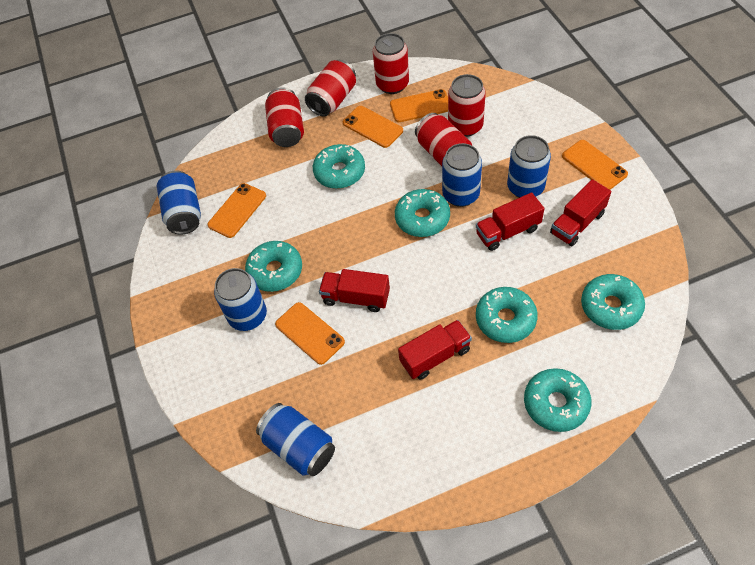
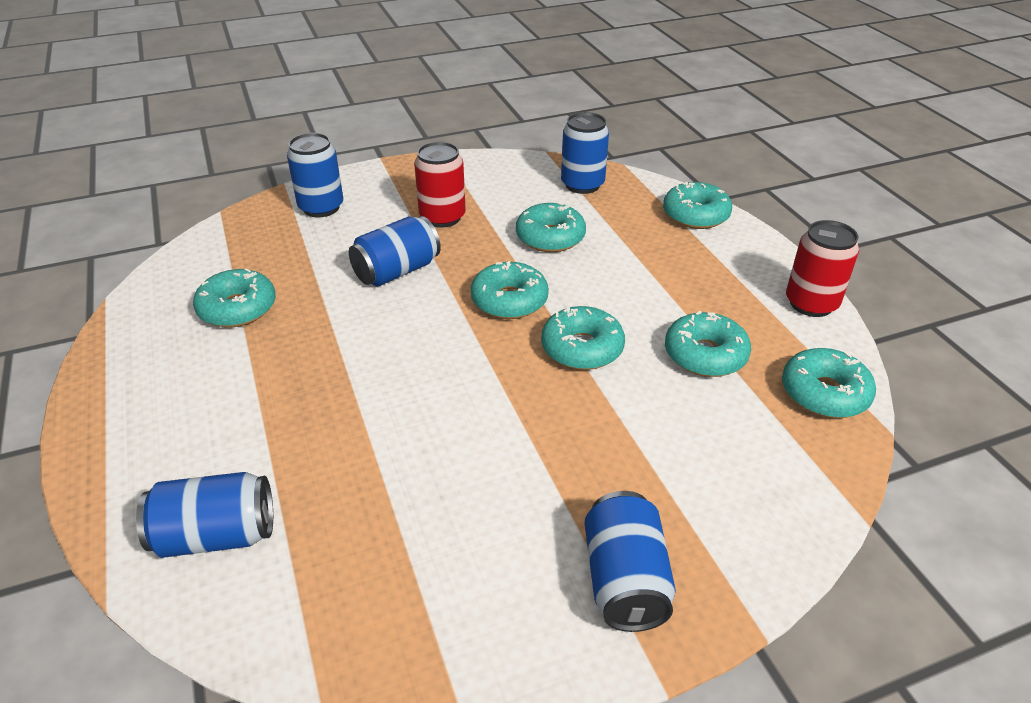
orange phone: [207,183,266,238] [275,302,345,365] [343,106,403,148] [390,89,448,122] [562,140,628,190] = 5 -> none = 0
red can: [265,87,304,147] [305,60,356,117] [373,33,409,94] [415,113,472,166] [448,74,486,137] = 5 -> [414,142,466,228] [786,220,859,317] = 2
red truck: [319,269,390,312] [398,320,472,380] [476,192,544,251] [550,179,611,246] = 4 -> none = 0
turquoise donut: [245,241,302,292] [313,144,365,189] [395,189,450,237] [476,287,538,343] [524,368,591,432] [581,274,645,330] = 6 -> [193,268,276,327] [471,261,549,319] [516,202,586,252] [541,306,625,370] [663,182,732,229] [665,311,751,377] [782,348,876,418] = 7

